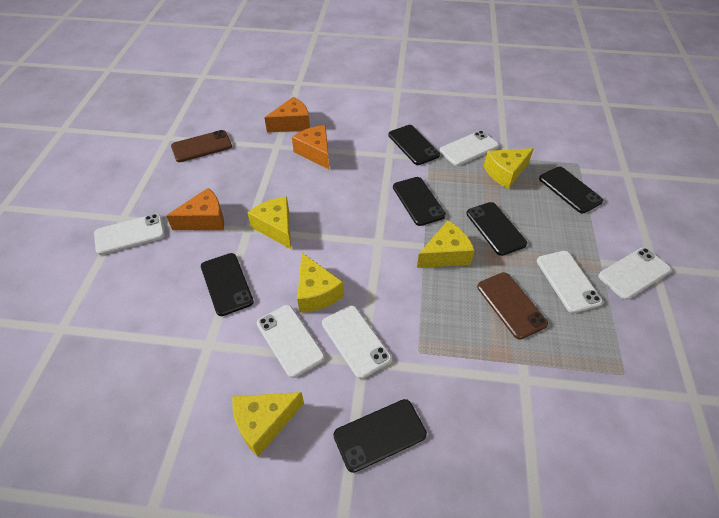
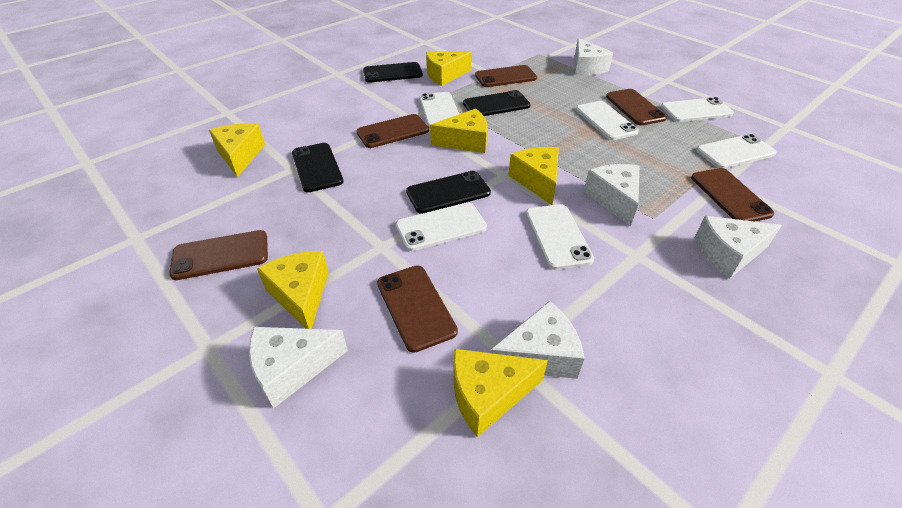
black phone: [201,253,254,316] [333,399,427,473] [388,125,440,165] [393,177,446,226] [466,202,527,256] [539,167,603,213] = 6 -> [292,143,344,192] [363,62,423,83] [406,171,491,214] [463,90,531,116] = 4
brown phone: [171,130,232,162] [477,272,548,340] = 2 -> [169,230,268,280] [356,114,429,148] [377,266,458,353] [475,65,537,87] [606,89,667,125] [691,168,774,222] = 6
orange cheese: [166,188,224,230] [264,97,310,132] [292,125,329,169] = 3 -> none = 0
white cheese: none = 0 -> [249,327,348,408] [490,301,585,379] [575,38,613,76] [583,164,639,226] [694,216,782,279] = 5
yellow cheese: [232,392,304,457] [248,197,291,249] [297,253,344,313] [417,221,475,268] [484,148,534,189] = 5 -> [209,123,265,177] [257,251,329,329] [426,51,472,86] [430,109,488,153] [453,349,548,437] [508,147,559,205] = 6

